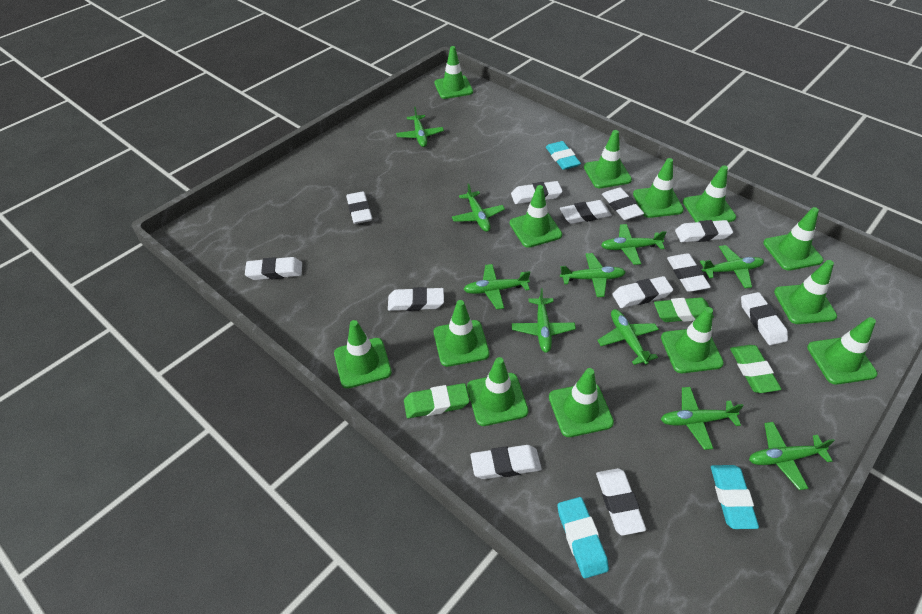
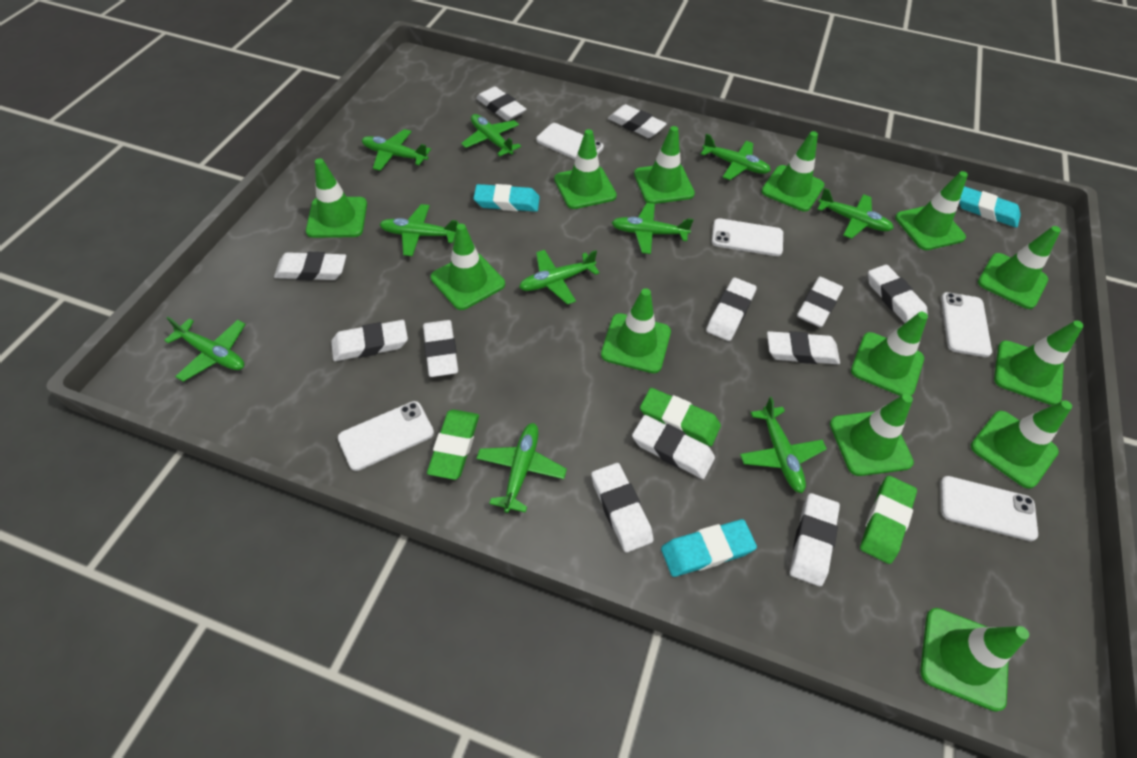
white phone: none = 0 -> [338,401,434,471] [536,123,604,159] [712,218,783,256] [940,476,1038,541] [941,292,992,357] = 5

